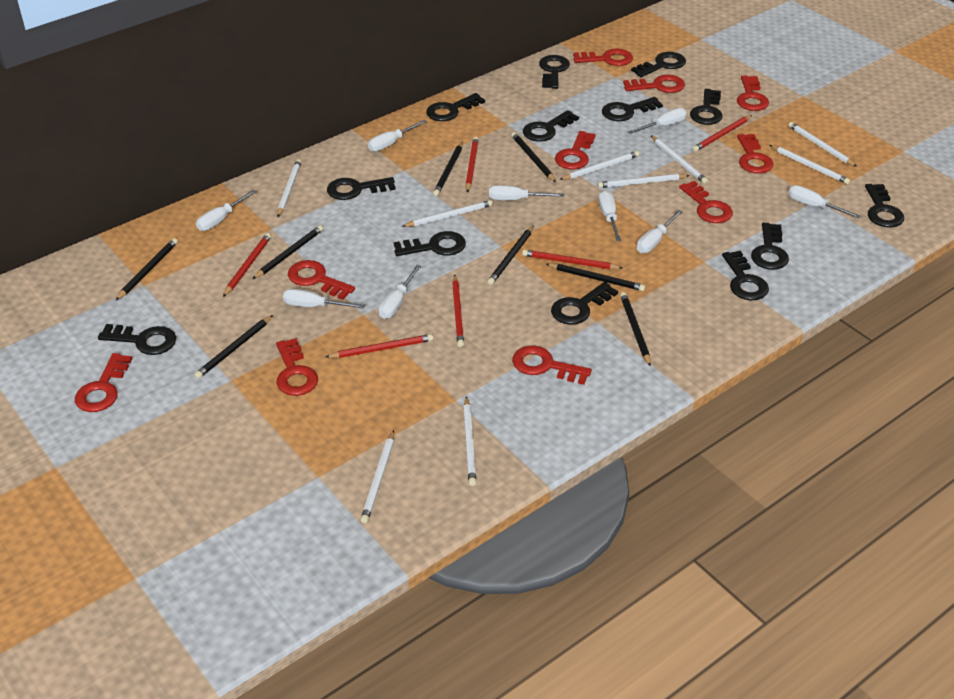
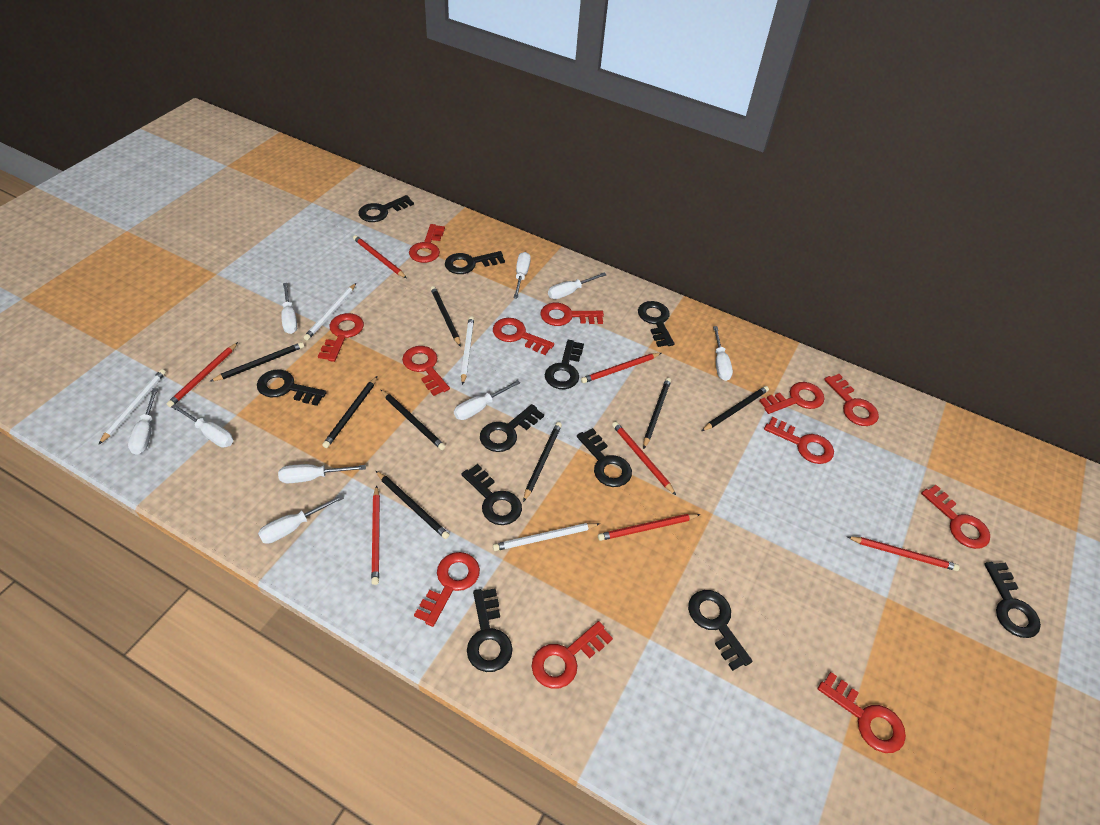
black key: [98,324,176,355] [327,177,396,200] [394,231,466,256] [426,93,485,121] [523,110,579,142] [539,55,570,89] [551,282,618,325] [602,97,663,121] [631,52,686,77] [690,89,723,125] [722,251,769,300] [751,223,789,270] [865,184,904,228] = 13 -> [257,369,327,406] [358,195,414,222] [445,251,505,274] [461,464,522,525] [467,588,512,672] [480,404,544,452] [545,340,584,389] [577,428,632,487] [638,301,674,347] [688,590,752,671] [984,562,1041,638] = 11
red key: [75,353,132,412] [276,338,318,396] [288,260,355,300] [512,345,592,385] [555,131,596,170] [573,48,633,66] [623,75,685,93] [679,181,733,223] [737,76,769,111] [737,134,773,173] = 10 -> [318,313,364,362] [402,346,450,396] [409,224,445,263] [414,552,480,627] [493,318,554,355] [532,621,613,689] [540,303,604,326] [760,382,824,414] [764,417,834,464] [818,672,906,753] [824,374,879,426] [921,485,990,549] = 12
red pencil: [223,233,271,297] [326,334,434,358] [452,275,464,347] [466,137,479,193] [522,249,622,269] [692,115,752,152] = 6 -> [166,342,238,407] [353,235,407,278] [371,485,380,585] [581,353,661,383] [598,514,701,541] [612,422,676,495] [848,536,960,571] = 7
white pencil: [277,159,301,217] [360,430,394,523] [402,200,493,227] [463,396,476,486] [559,151,639,180] [597,174,690,188] [651,136,708,184] [770,145,850,184] [788,122,857,167] = 9 -> [98,369,166,445] [304,283,356,340] [461,316,474,385] [493,523,600,551] = 4

